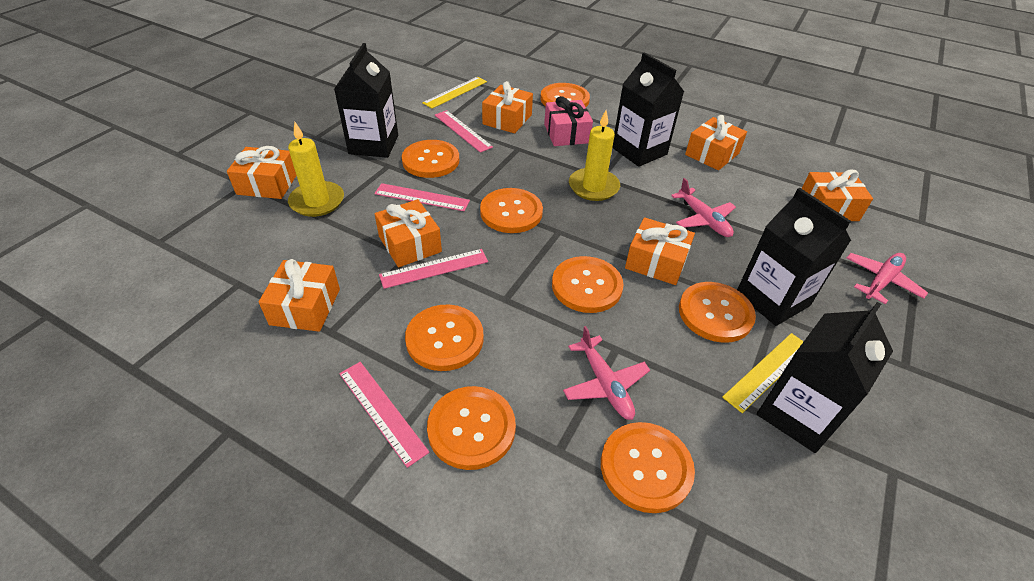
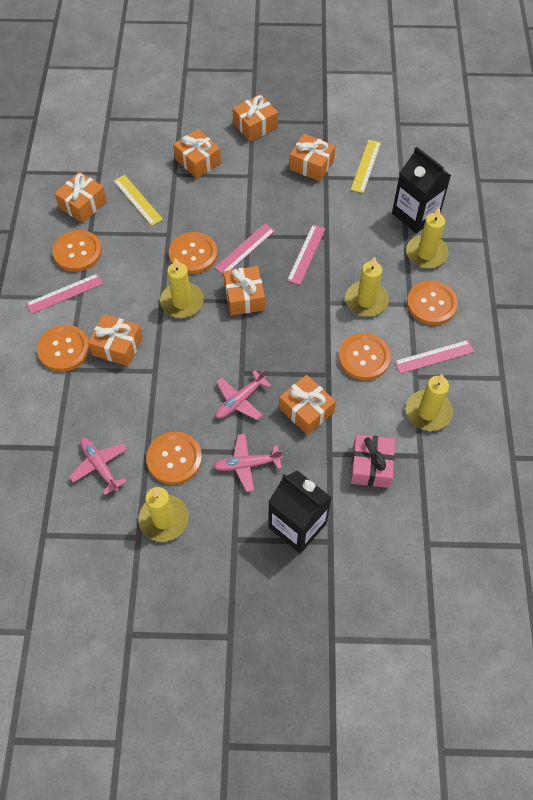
black carton: [334,43,398,158] [612,52,684,167] [737,188,851,326] [757,302,893,453] = 4 -> [268,470,332,553] [392,146,451,233] = 2
orange button: [402,140,459,178] [405,305,484,371] [427,386,516,470] [480,188,543,233] [540,83,590,107] [552,256,624,313] [601,422,695,513] [679,282,756,343] = 8 -> [37,325,90,372] [52,230,102,272] [146,432,202,485] [169,232,217,274] [338,333,391,380] [407,280,458,325] = 6
yellow candle: [288,122,344,217] [569,110,620,201] = 2 -> [138,487,188,542] [160,257,204,318] [345,256,389,317] [406,208,449,268] [406,374,453,431] = 5

